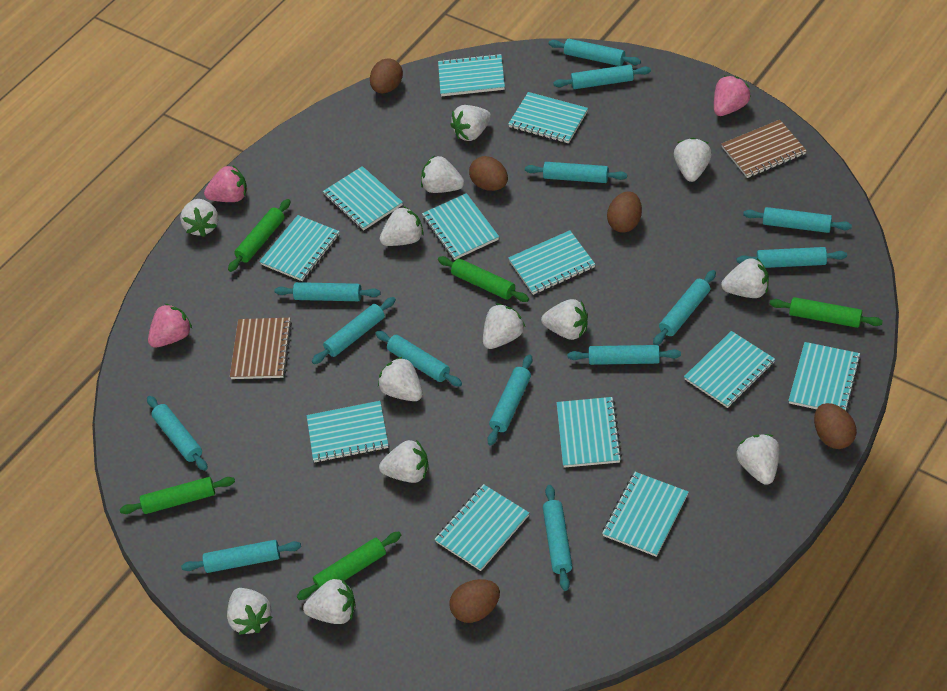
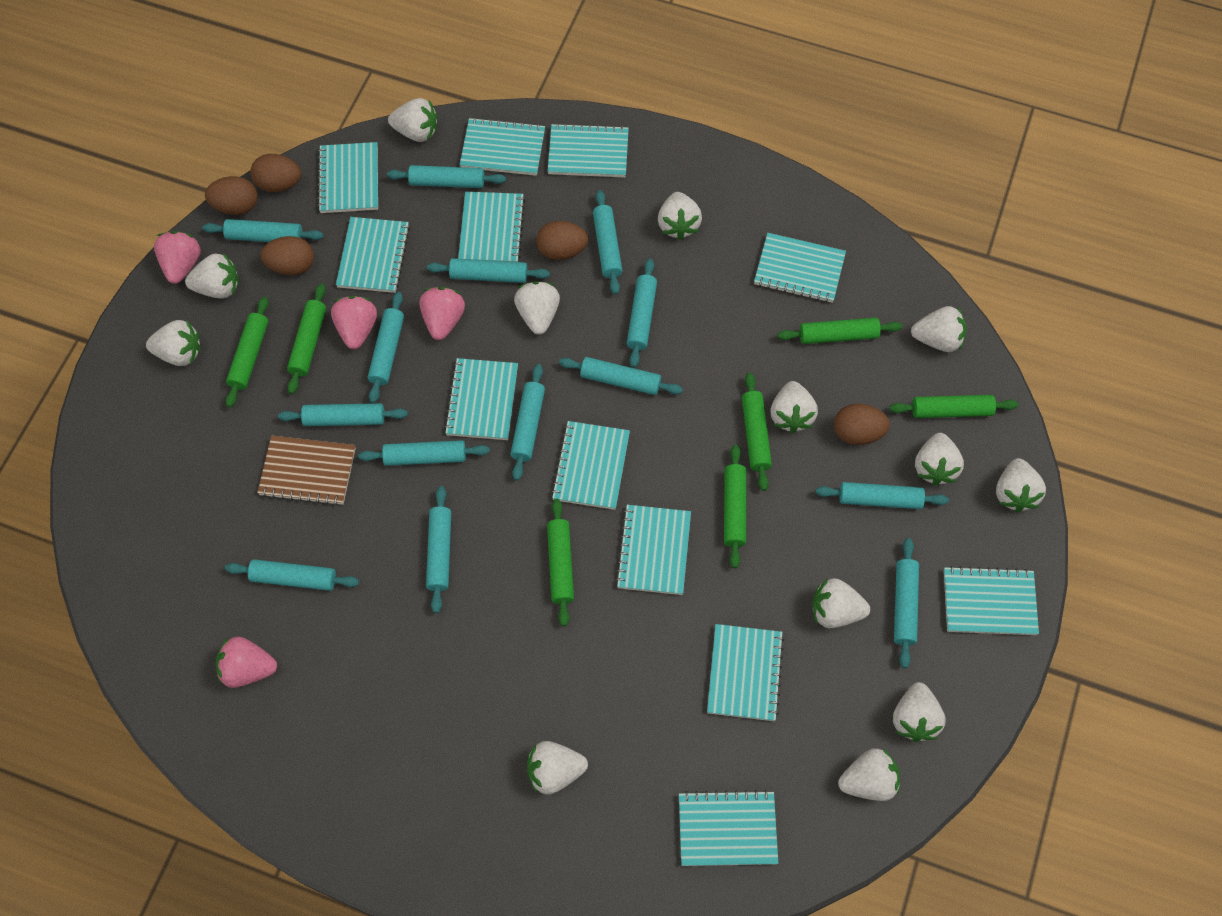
brown notebook: [230,318,292,379] [722,120,807,178] = 2 -> [257,436,356,506] = 1
green rolling pin: [120,477,235,514] [228,199,291,272] [297,532,401,600] [438,256,529,302] [770,297,883,328] = 5 -> [225,296,269,408] [287,283,326,394] [547,499,574,626] [724,444,746,568] [742,373,772,491] [777,318,902,344] [889,395,1018,418] = 7
pink strawberry: [148,303,192,348] [204,165,247,202] [714,76,751,116] = 3 -> [154,231,201,284] [216,636,277,688] [331,296,377,349] [419,287,465,340] = 4

